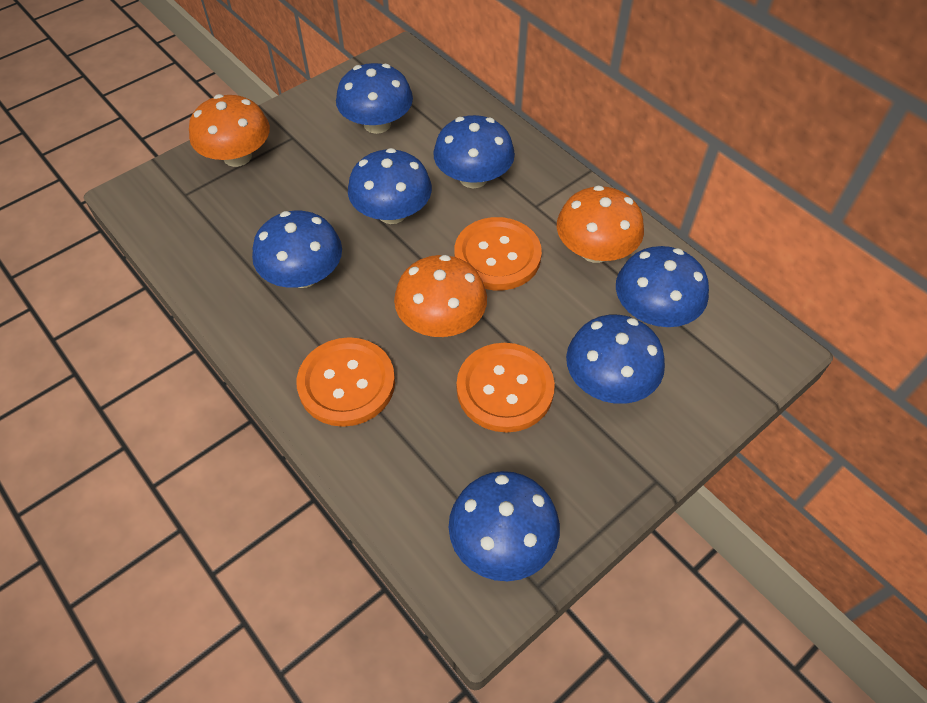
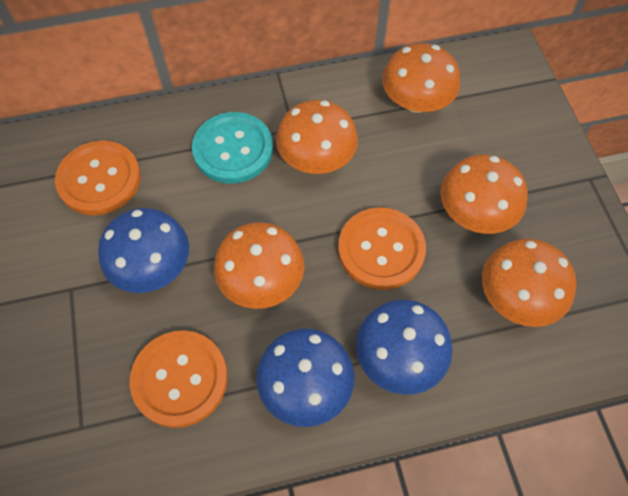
blue mushroom: [252,211,342,288] [336,63,413,134] [348,148,432,224] [433,115,515,188] [449,471,560,581] [566,315,665,404] [616,246,709,327] = 7 -> [98,208,189,293] [256,329,355,427] [356,300,453,395] = 3
orange mushroom: [189,94,270,167] [394,255,487,337] [557,185,644,263] = 3 -> [214,222,304,309] [276,100,358,174] [382,43,460,113] [440,155,528,234] [482,239,576,327] = 5
turquoise button: none = 0 -> [192,112,273,184] = 1

